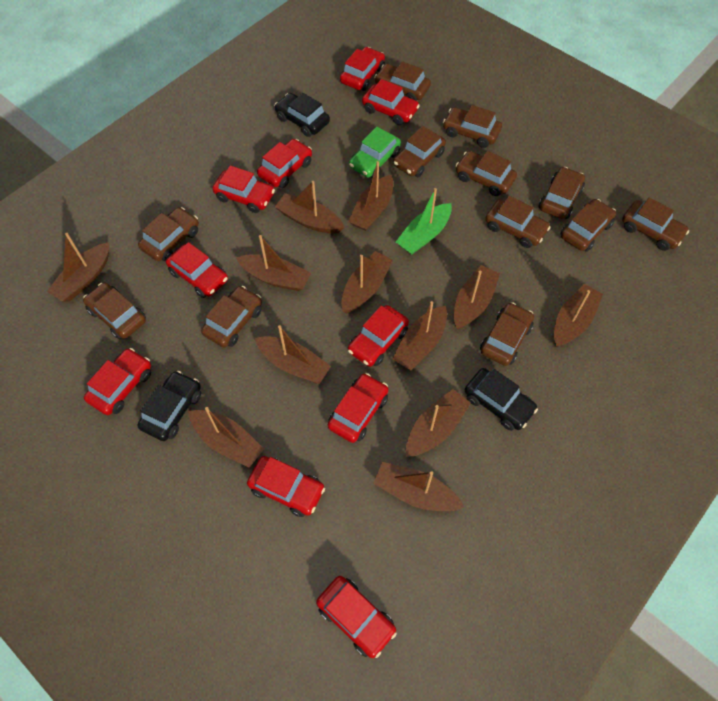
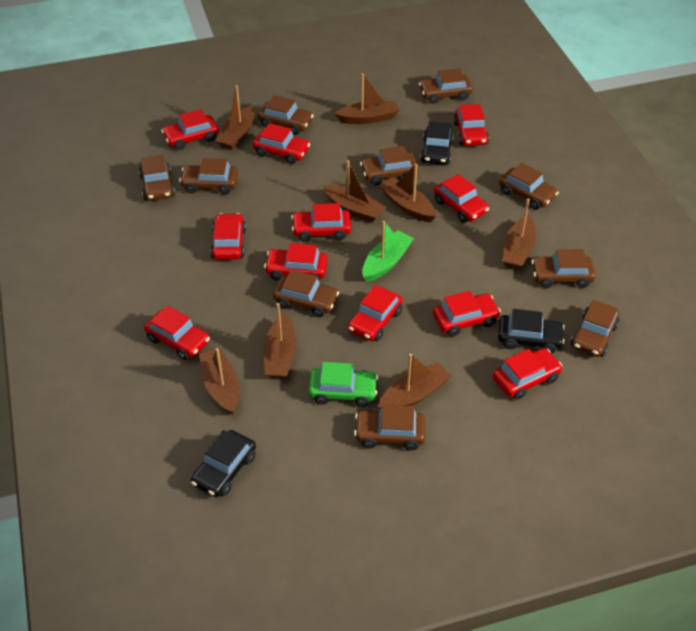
brown boat: [47,233,109,301] [189,407,264,468] [236,235,311,291] [255,325,331,384] [275,181,345,234] [341,251,393,313] [348,161,393,231] [373,462,464,511] [393,301,447,370] [406,389,471,457] [454,265,500,329] [554,284,603,347] = 12 -> [199,348,239,415] [216,85,255,150] [264,303,296,378] [323,160,387,223] [334,73,399,124] [378,354,452,409] [379,164,436,222] [503,199,536,269] = 8
brown car: [83,283,146,340] [138,207,199,261] [201,286,262,347] [374,61,431,101] [393,126,446,177] [443,105,502,148] [456,151,517,196] [480,302,534,366] [485,196,551,248] [539,167,585,219] [561,199,616,252] [622,197,689,251] = 12 -> [139,155,175,201] [179,158,238,194] [258,95,314,135] [273,270,339,317] [354,405,426,450] [360,146,418,185] [419,68,473,104] [499,163,559,210] [531,249,596,288] [571,300,620,357] = 10
red car: [84,348,151,415] [166,242,228,298] [212,165,275,213] [247,456,325,517] [257,139,312,188] [316,576,397,658] [328,373,389,443] [340,47,385,91] [348,305,409,367] [362,79,420,125] = 10 -> [144,306,210,360] [161,109,219,150] [210,213,246,260] [253,123,310,164] [264,243,328,281] [291,203,351,242] [348,285,403,341] [433,291,501,336] [434,174,489,223] [453,104,489,146] [493,348,562,400] = 11

